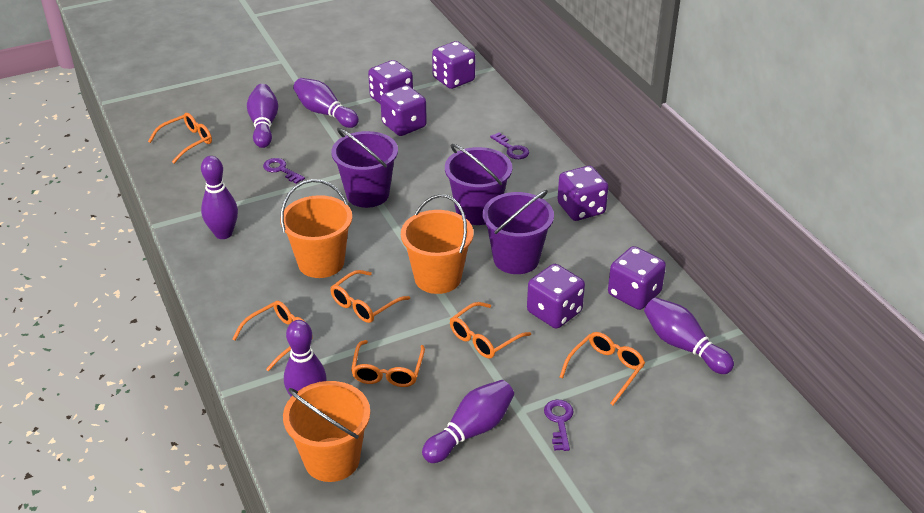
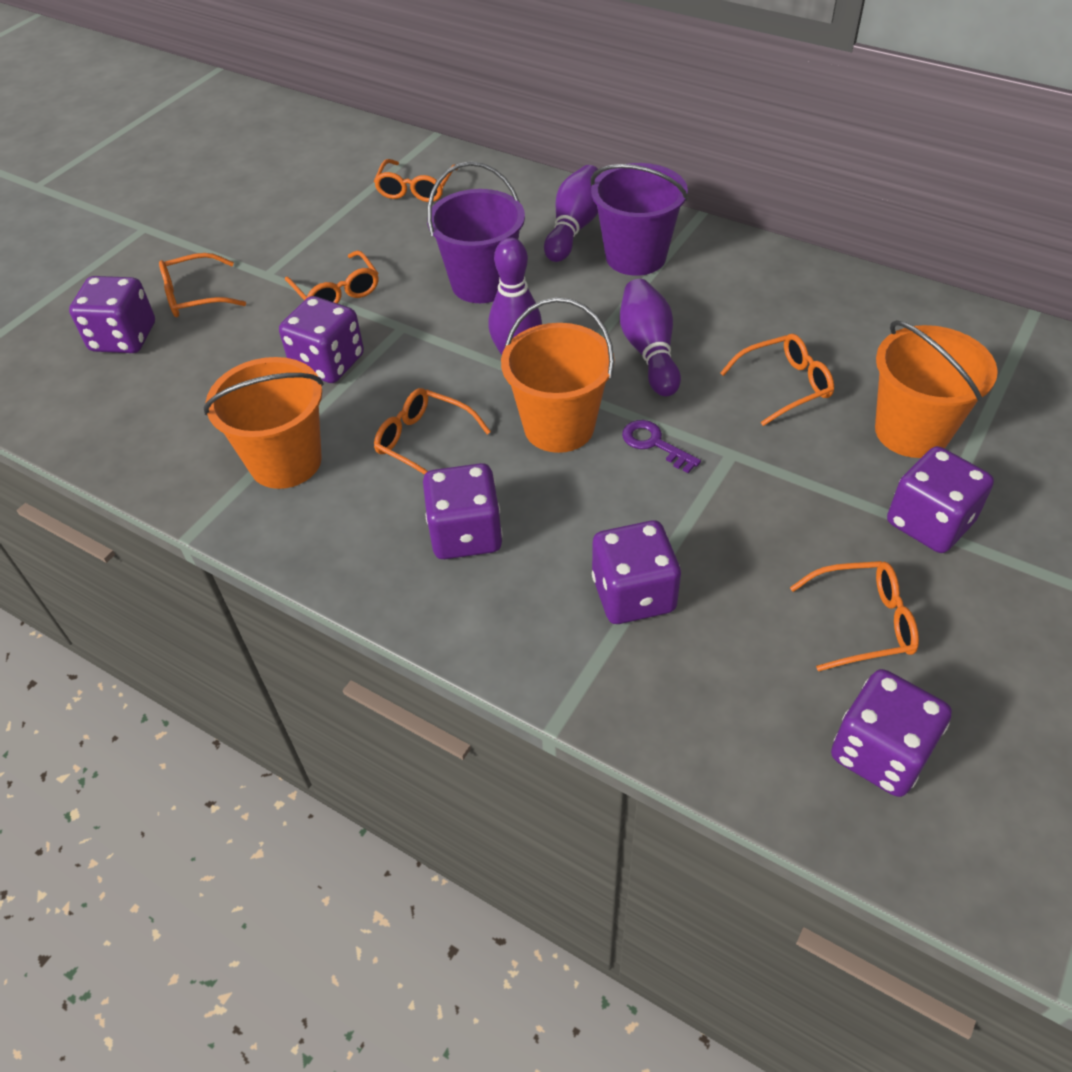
purple bowling pin: [201,156,238,239] [247,84,278,148] [284,320,326,397] [293,78,359,128] [422,380,514,463] [644,297,734,374] = 6 -> [488,237,542,355] [544,165,601,262] [620,279,681,396] = 3
purple bucket: [331,128,398,208] [445,144,512,225] [483,190,554,274] = 3 -> [427,161,525,303] [591,163,688,276] = 2
purple key: [263,158,305,184] [490,132,529,159] [544,399,574,451] = 3 -> [622,420,701,473] = 1

